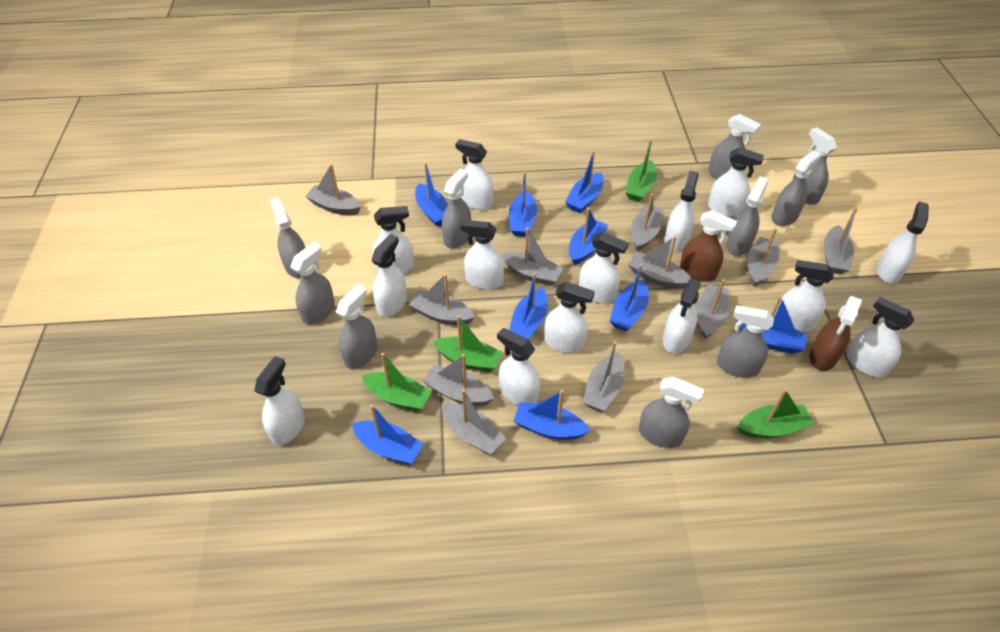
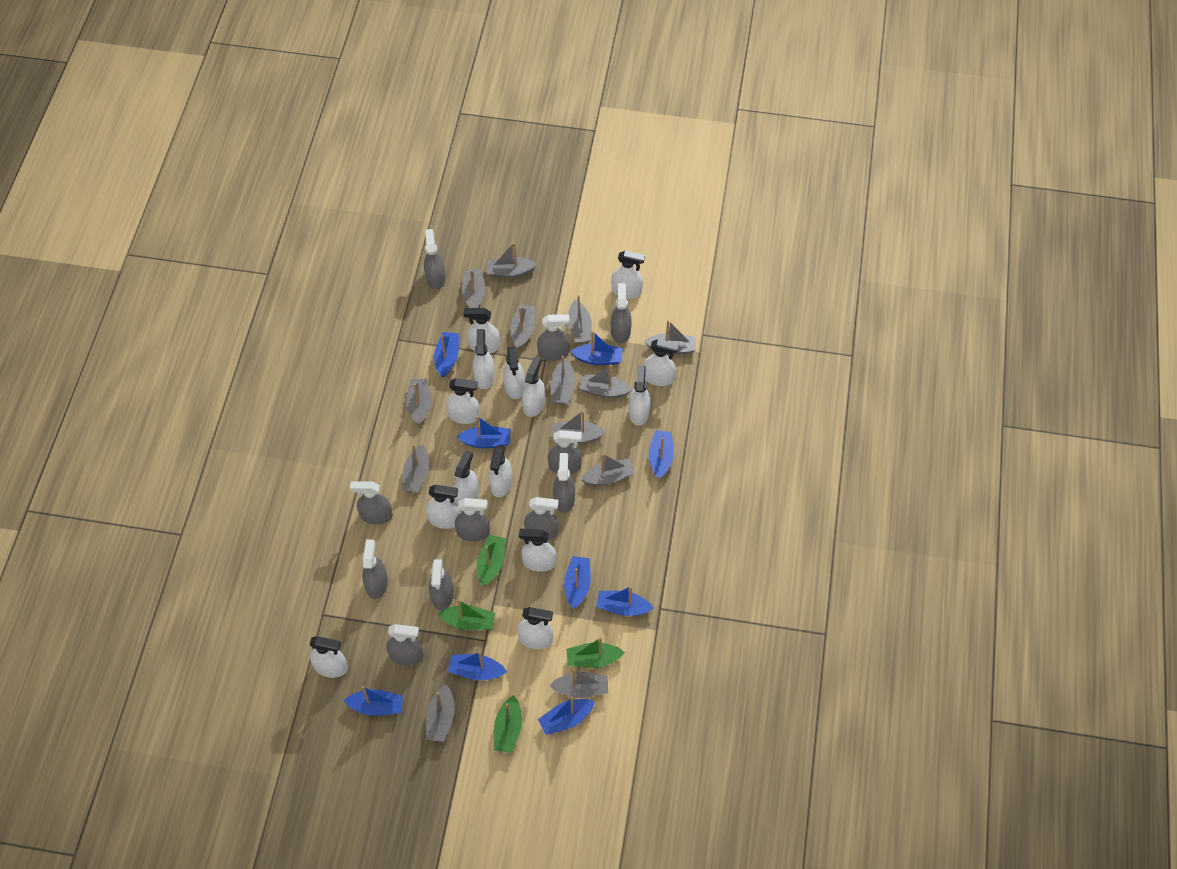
brown spray bottle: [680,210,737,282] [809,296,862,371] = 2 -> none = 0
grey boat: [305,164,361,215] [409,274,475,325] [423,354,494,406] [442,389,506,455] [502,228,564,286] [583,341,625,412] [628,236,691,289] [631,193,664,251] [697,279,729,339] [747,228,780,287] [824,208,857,274] = 11 -> [402,444,429,493] [406,379,431,425] [426,685,455,742] [462,269,485,308] [487,242,537,278] [510,304,535,349] [549,668,608,698] [550,356,575,405] [552,410,605,443] [568,295,592,344] [579,365,632,398] [580,453,635,485] [644,320,696,355] = 13
grey spray bottle: [270,197,305,278] [290,242,335,325] [336,284,377,369] [442,169,471,248] [639,377,704,448] [708,114,761,179] [717,305,774,378] [726,176,769,256] [771,150,821,226] [792,127,837,205] = 10 -> [350,481,393,524] [362,539,388,599] [386,624,424,666] [424,229,445,289] [429,559,454,610] [455,498,490,542] [524,497,559,540] [537,314,570,361] [548,430,582,475] [553,453,575,513] [611,283,632,344] = 11

